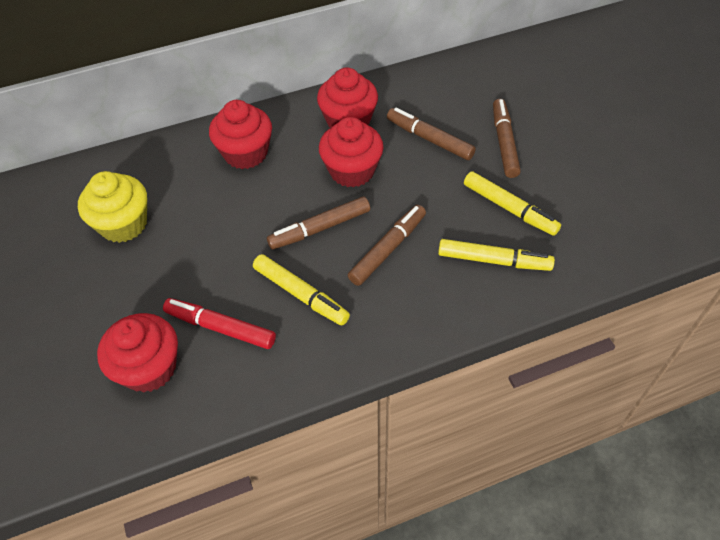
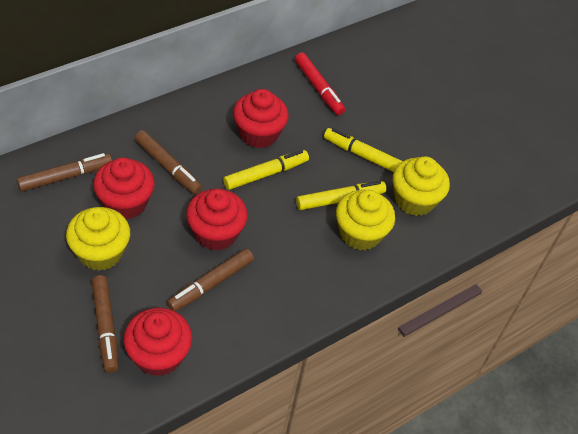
yellow cupcake: [78,171,147,243] = 1 -> [66,207,130,271] [336,190,395,250] [393,156,450,216] = 3

